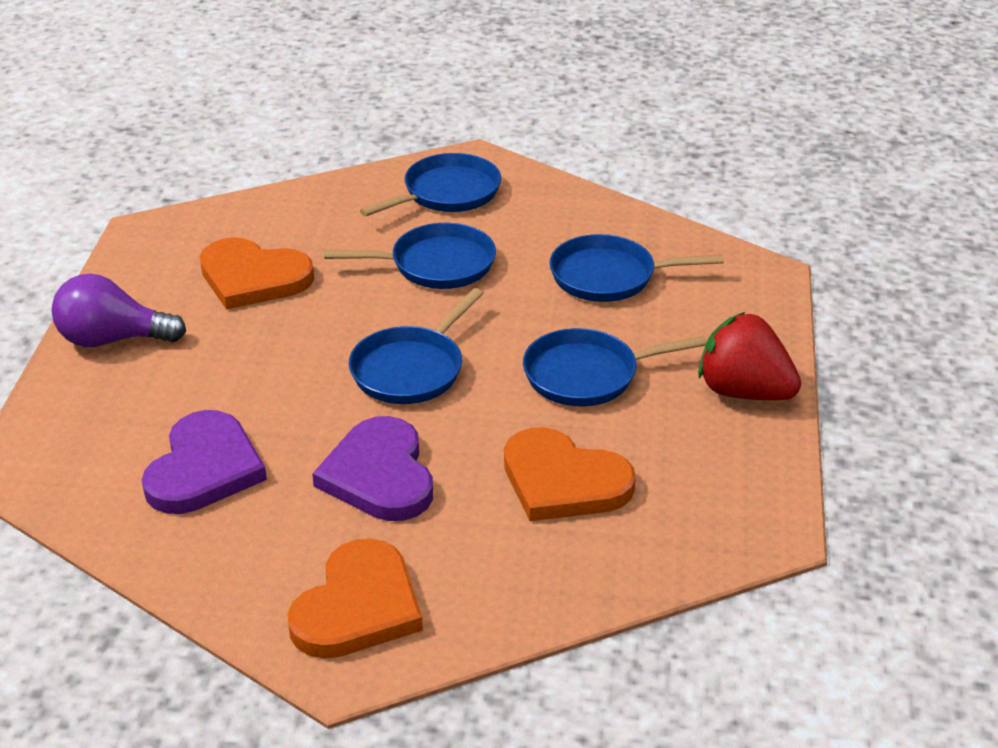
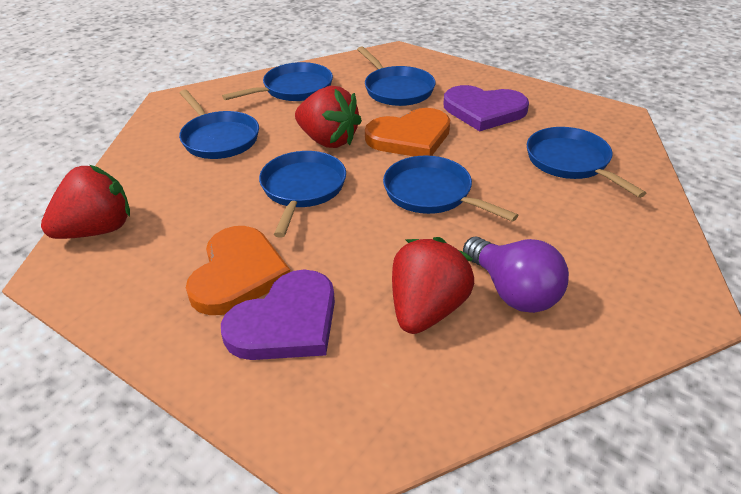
blue pan: [324,223,496,289] [349,288,484,404] [360,153,501,216] [523,328,707,407] [550,234,724,302] = 5 -> [179,90,259,159] [222,62,333,101] [259,151,346,238] [357,46,436,106] [383,156,518,222] [527,127,646,198] = 6
orange heart: [200,237,314,310] [287,538,423,659] [504,427,636,521] = 3 -> [186,226,290,315] [365,108,450,156] = 2
red strawberry: [698,312,801,400] = 1 -> [41,165,130,239] [295,86,362,148] [392,237,474,334] = 3

